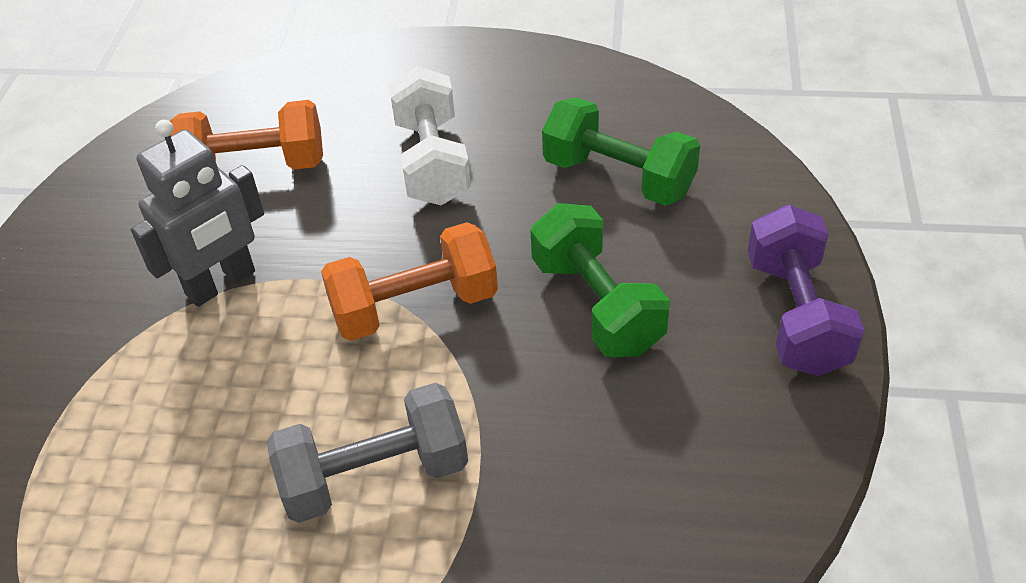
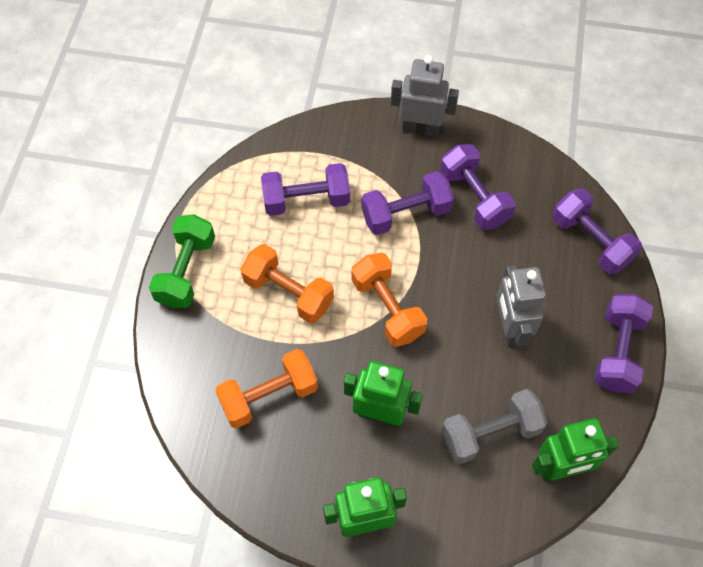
green dumbbell: [530,203,670,357] [542,97,700,206] = 2 -> [149,215,215,308] = 1
green robot: none = 0 -> [323,477,407,537] [344,361,423,427] [532,418,619,480] = 3
grey robot: [131,120,264,307] = 1 -> [391,55,459,137] [497,265,546,347] = 2
orange dumbbell: [170,100,323,170] [321,222,498,341] = 2 -> [215,349,318,428] [240,244,334,323] [351,253,427,347] = 3
purple dumbbell: [748,205,865,377] = 1 -> [261,163,350,216] [361,171,454,235] [440,144,516,230] [552,188,642,274] [594,294,653,393] = 5
white dumbbell: [389,66,471,206] = 1 -> none = 0

